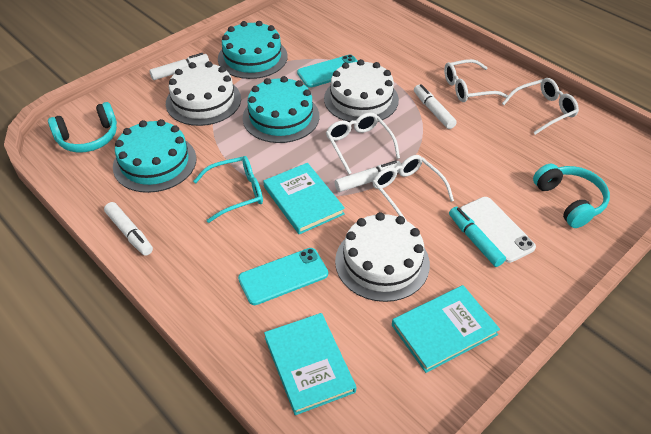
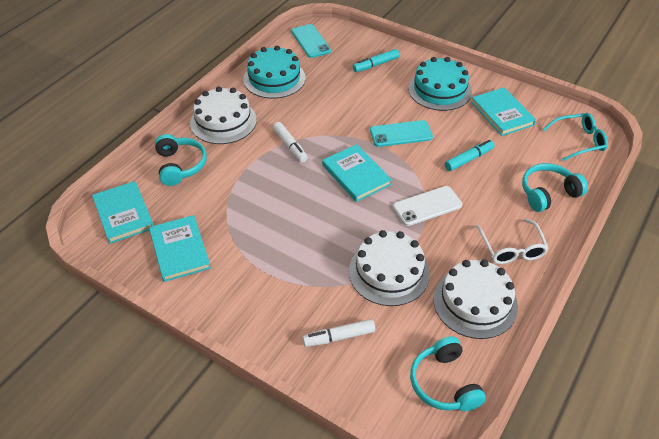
turquoise book: [263,163,345,234] [264,313,356,415] [392,285,500,373] = 3 -> [92,181,154,244] [149,215,211,282] [322,144,392,202] [471,87,536,136] = 4
turquoise cake: [113,119,196,193] [218,21,288,79] [243,76,319,143] = 3 -> [243,46,305,99] [408,57,472,111] = 2
turquoise headphones: [48,102,117,153] [533,164,610,228] = 2 -> [155,134,207,186] [410,336,486,411] [522,163,588,212] = 3
turquoise marker: [449,207,506,267] = 1 -> [353,49,399,72] [445,140,495,171] = 2
white glasses: [326,112,400,174] [373,155,454,221] [444,59,508,102] [502,78,579,135] = 4 -> [476,219,549,264] = 1
white marker: [104,202,153,256] [149,53,209,80] [335,160,401,192] [414,84,457,129] = 4 -> [273,122,308,163] [303,319,375,347] = 2

